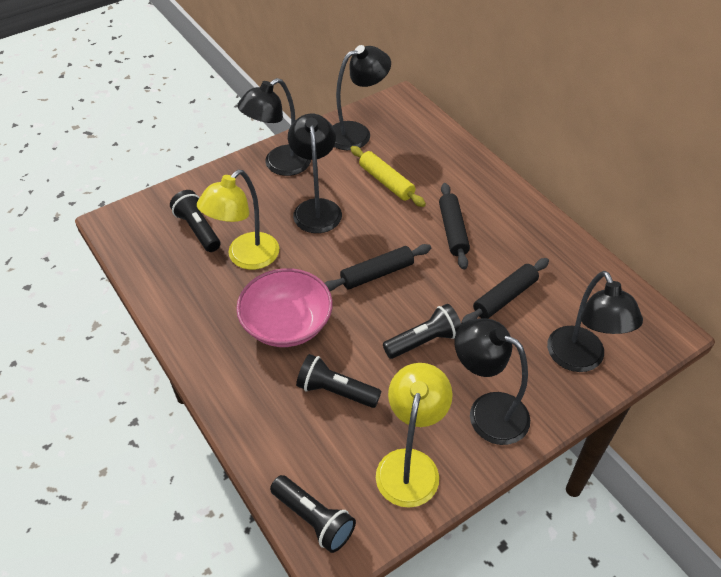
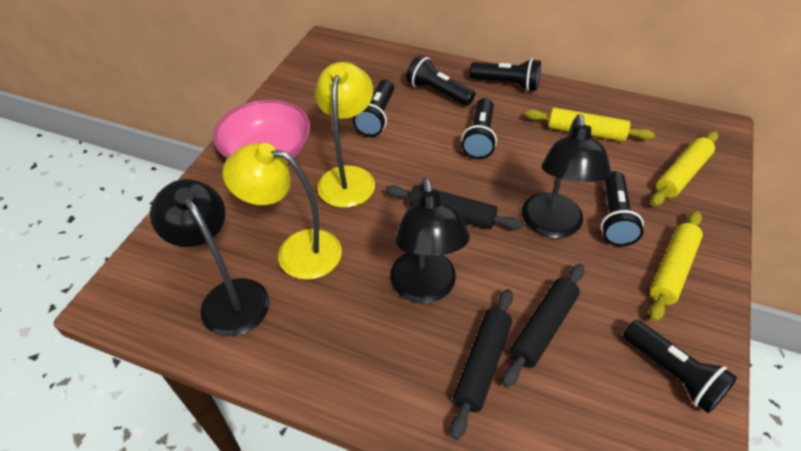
black flashlight: [170,190,220,252] [270,475,356,553] [296,354,381,408] [383,304,462,359] = 4 -> [353,80,394,137] [406,55,475,106] [461,98,497,159] [470,58,541,91] [601,171,644,246] [623,320,737,413] = 6
black lamp: [237,78,311,176] [288,114,342,233] [333,45,391,150] [454,319,530,445] [547,271,643,372] = 5 -> [150,179,270,336] [390,178,470,303] [522,114,611,238] = 3
yellow rolling pin: [351,146,426,207] = 1 -> [525,107,655,142] [649,211,703,322] [651,131,718,206] = 3

